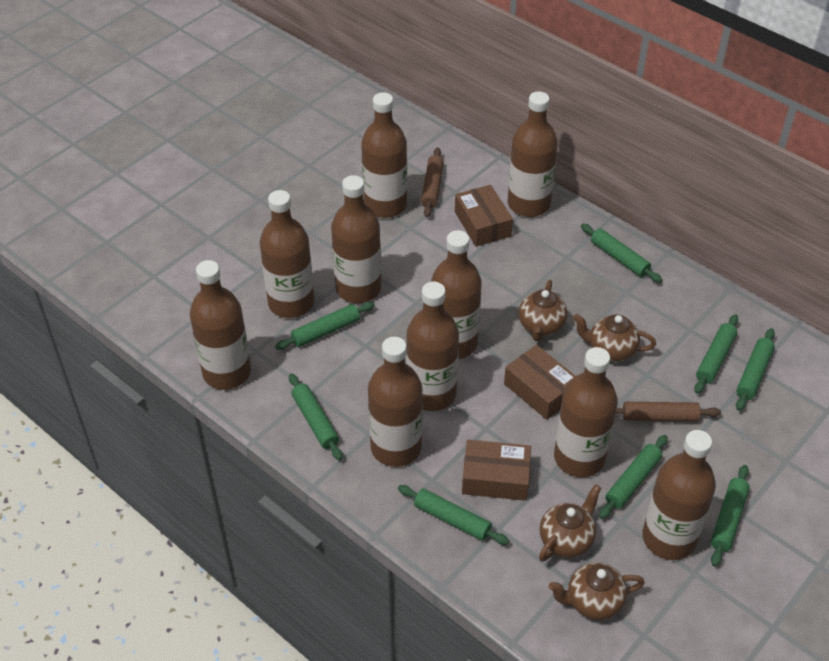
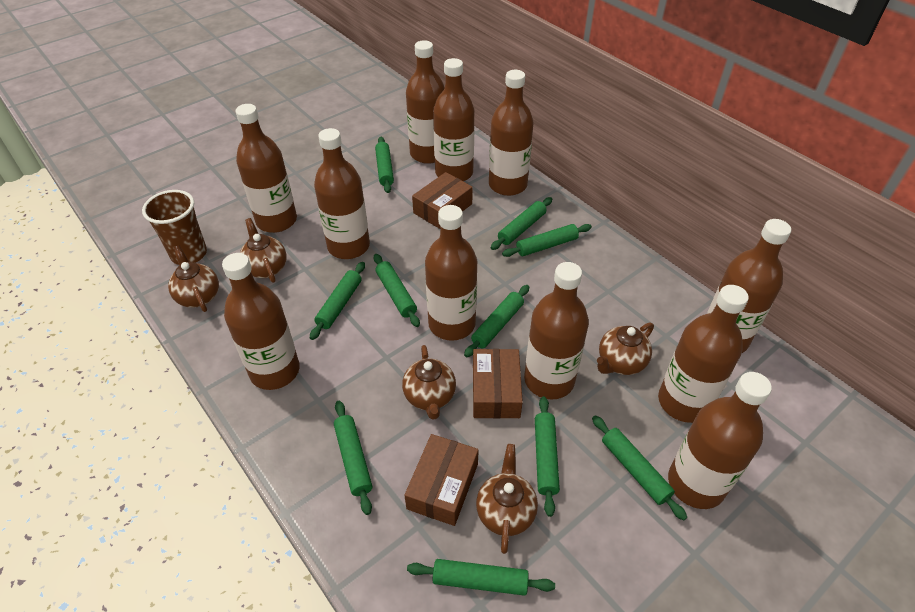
brown bottle: [190,260,251,390] [260,190,314,318] [331,175,381,303] [361,92,407,218] [368,337,423,467] [406,282,459,411] [431,230,482,359] [508,91,558,217] [554,347,618,477] [642,430,716,560] = 10 -> [222,253,300,390] [235,104,297,233] [314,128,370,259] [406,40,445,164] [425,205,477,341] [433,58,474,181] [489,70,533,196] [524,262,589,399] [658,285,749,423] [668,372,772,509] [707,219,791,353] = 11
brown cup: none = 0 -> [142,190,207,265] = 1
brown rolling pin: [421,148,444,217] [616,402,721,421] = 2 -> none = 0
brown teapot: [519,280,567,341] [539,484,601,562] [549,562,645,620] [573,314,656,362] = 4 -> [168,245,219,312] [240,218,287,283] [402,345,456,420] [476,444,538,554] [597,322,654,375] = 5
green rolling pin: [275,302,375,350] [289,373,343,461] [398,485,509,545] [581,223,662,283] [599,435,668,519] [694,314,739,394] [711,465,750,567] [736,328,775,411] = 8 -> [310,262,365,340] [334,401,372,515] [374,254,420,327] [375,137,394,193] [407,559,555,596] [464,285,529,357] [491,197,552,250] [502,224,592,257] [535,396,560,517] [592,415,687,521] = 10

